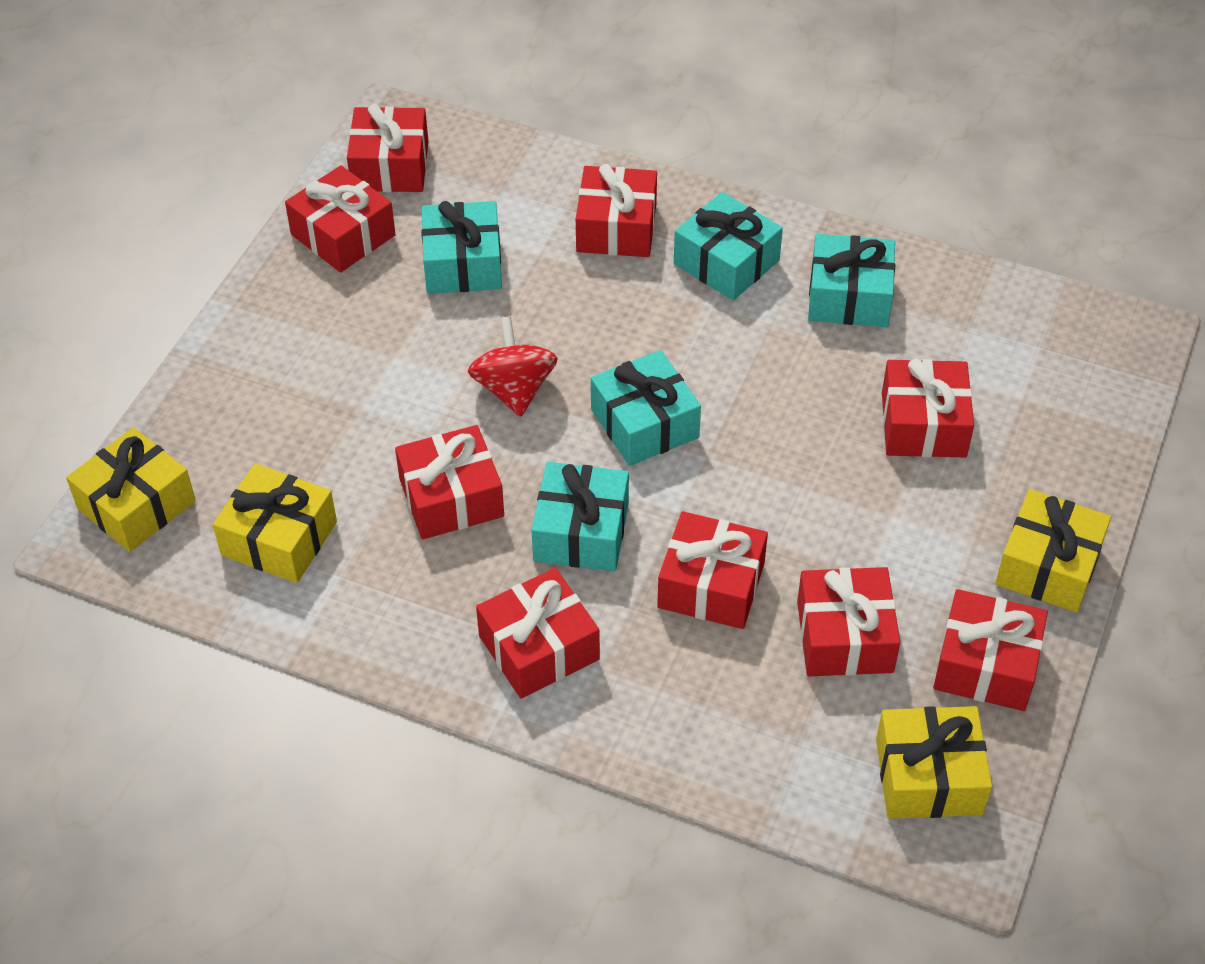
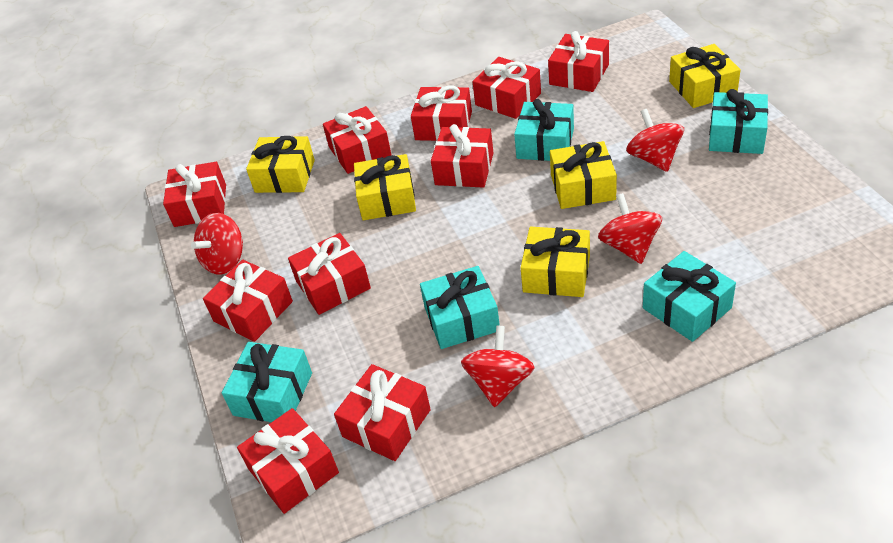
red gift: [285,165,396,272] [347,104,429,192] [395,425,504,540] [476,568,600,699] [576,164,657,257] [657,511,768,629] [797,567,900,676] [882,359,974,457] [933,589,1048,711] = 9 -> [163,162,226,227] [203,260,293,342] [237,408,339,514] [288,233,371,315] [323,106,391,174] [334,364,431,461] [411,85,472,141] [431,124,493,188] [472,57,541,119] [548,31,609,92] = 10
red spinning top: [468,316,558,417] = 1 -> [191,213,243,275] [461,325,535,407] [598,193,662,264] [626,109,684,172] = 4
yellow gift: [66,427,196,552] [213,464,337,583] [876,706,992,819] [995,489,1111,613] = 4 -> [246,136,315,193] [354,154,416,220] [521,227,590,297] [550,141,617,209] [669,44,741,108] = 5

